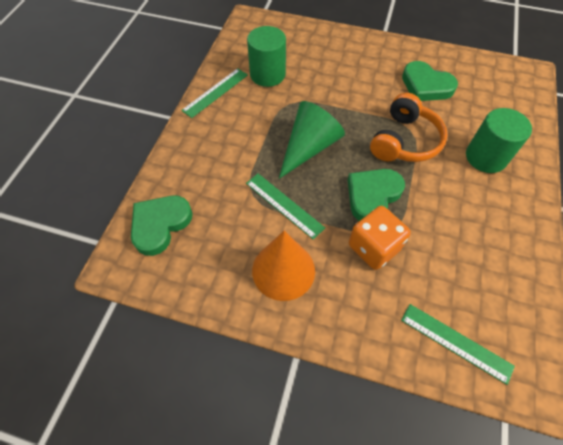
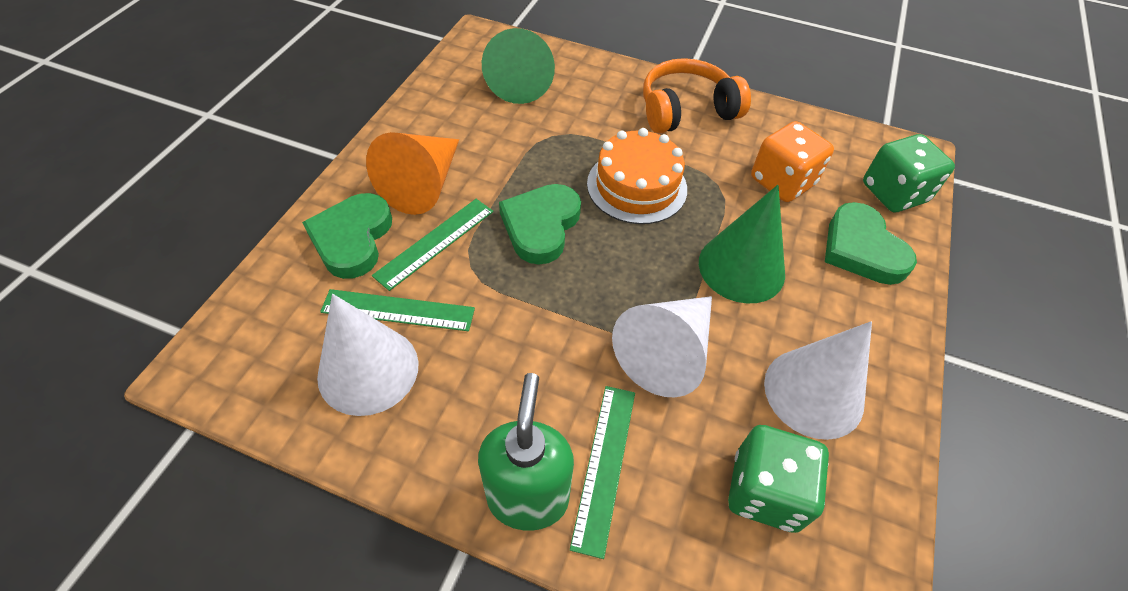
green cone: [279,101,345,179] = 1 -> [482,28,555,104] [699,185,785,303] = 2
green cylinder: [247,26,286,87] [466,108,532,173] = 2 -> none = 0
green dice: none = 0 -> [728,425,829,533] [863,134,955,212] = 2
green soap dispenser: none = 0 -> [478,373,574,531] = 1
orange cake: none = 0 -> [587,128,687,224] = 1
white cone: none = 0 -> [317,294,419,416] [612,296,712,397] [764,321,872,440] = 3

